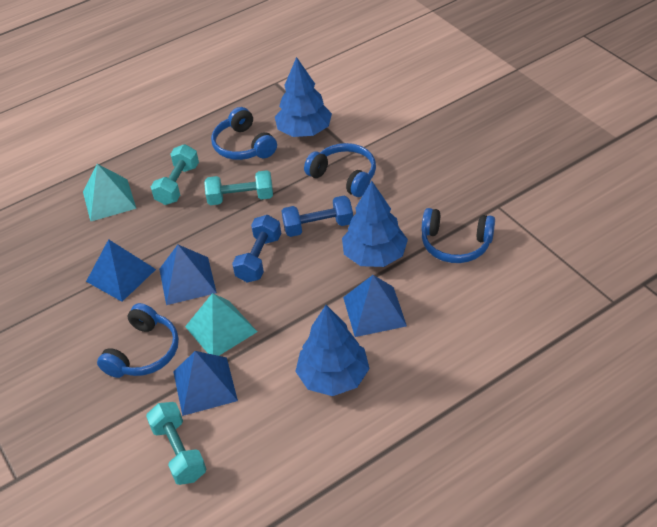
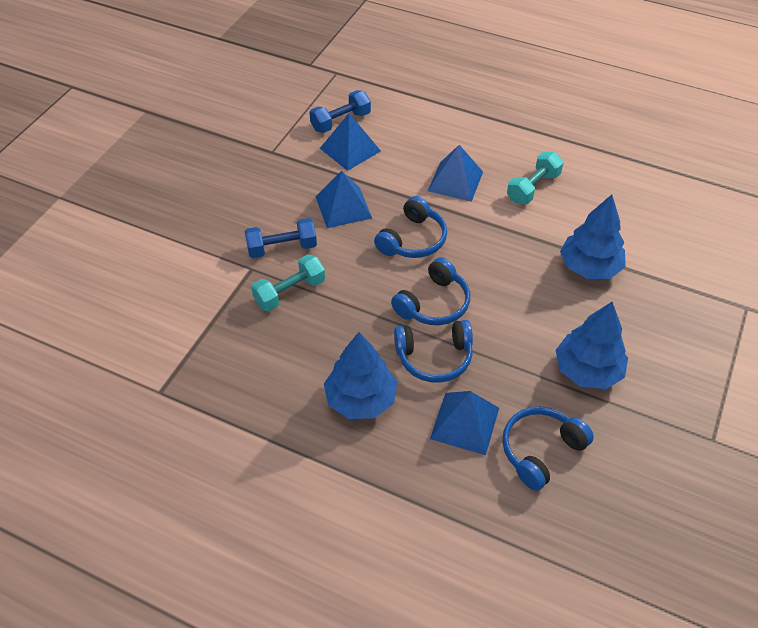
turquoise dumbbell: [146,402,207,485] [151,144,199,205] [204,170,273,205] = 3 -> [251,254,325,311] [507,152,563,204] = 2
turquoise pyramid: [83,164,136,222] [185,293,258,356] = 2 -> none = 0

